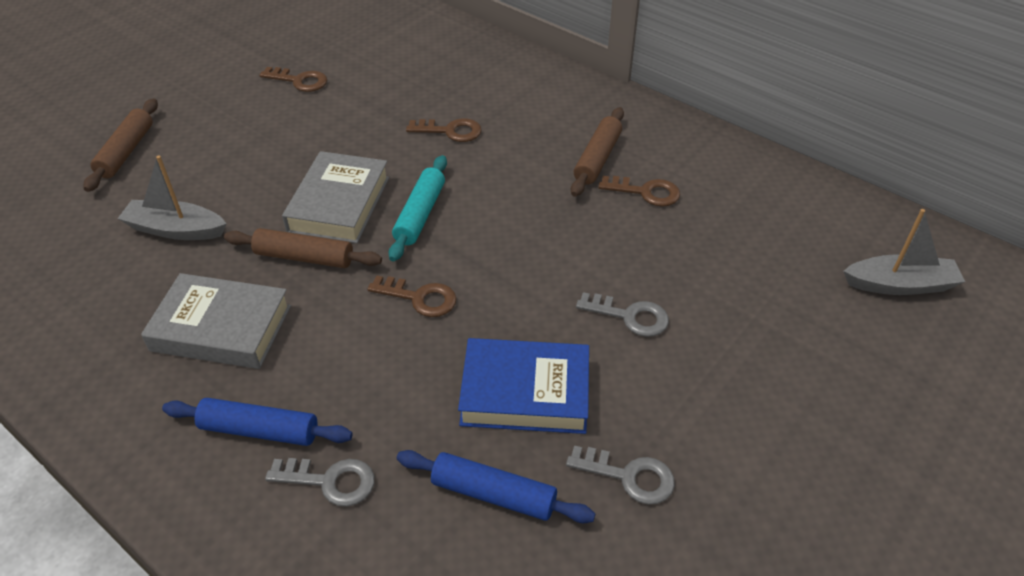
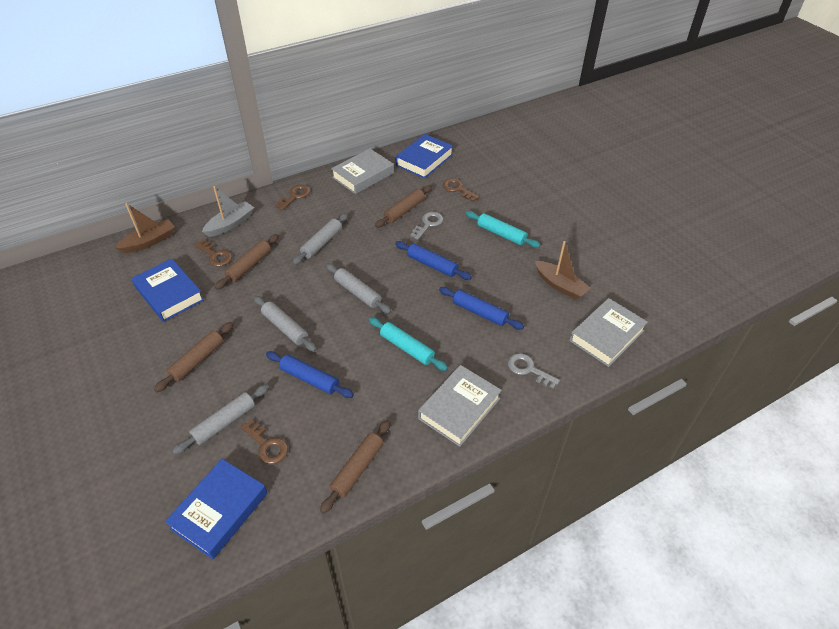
blue book: [458,338,589,434] = 1 -> [131,258,204,322] [165,459,267,559] [396,134,453,178] = 3
blue rolling pin: [162,398,353,446] [397,450,595,523] = 2 -> [266,351,354,398] [395,241,472,280] [439,287,524,330] = 3
brown boat: none = 0 -> [115,203,175,253] [535,241,591,300] = 2
brown rolling pin: [84,99,158,192] [224,228,382,268] [571,107,624,197] = 3 -> [154,322,234,392] [215,234,279,290] [320,420,391,514] [375,185,432,228] = 4
grey boat: [117,155,227,240] [843,209,965,295] = 2 -> [202,186,254,237] = 1
grey book: [141,273,291,369] [282,151,389,244] = 2 -> [331,149,394,194] [418,365,502,447] [569,298,648,367] = 3
grey key: [265,458,375,507] [566,446,675,505] [576,292,669,337] = 3 -> [410,212,443,240] [508,353,560,389] = 2
grey rolling pin: none = 0 -> [172,384,270,455] [254,296,317,352] [292,213,348,265] [326,263,391,314] = 4
turquoise rolling pin: [388,155,447,262] = 1 -> [369,317,448,371] [466,211,540,248] = 2

